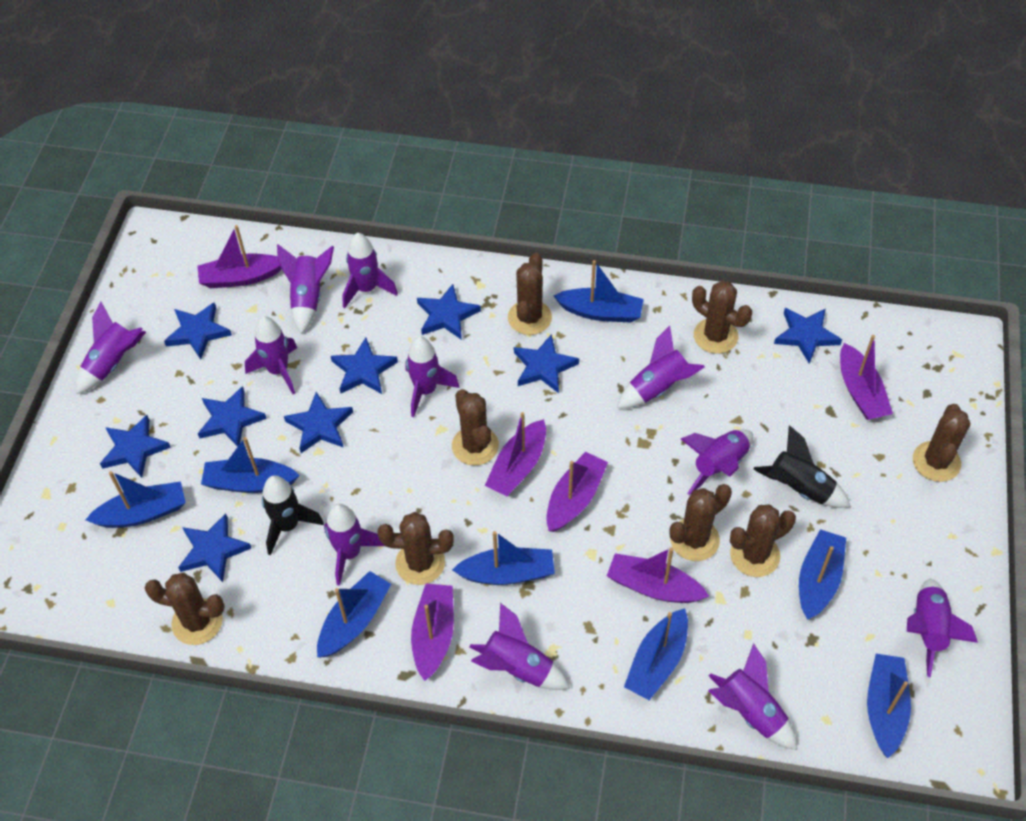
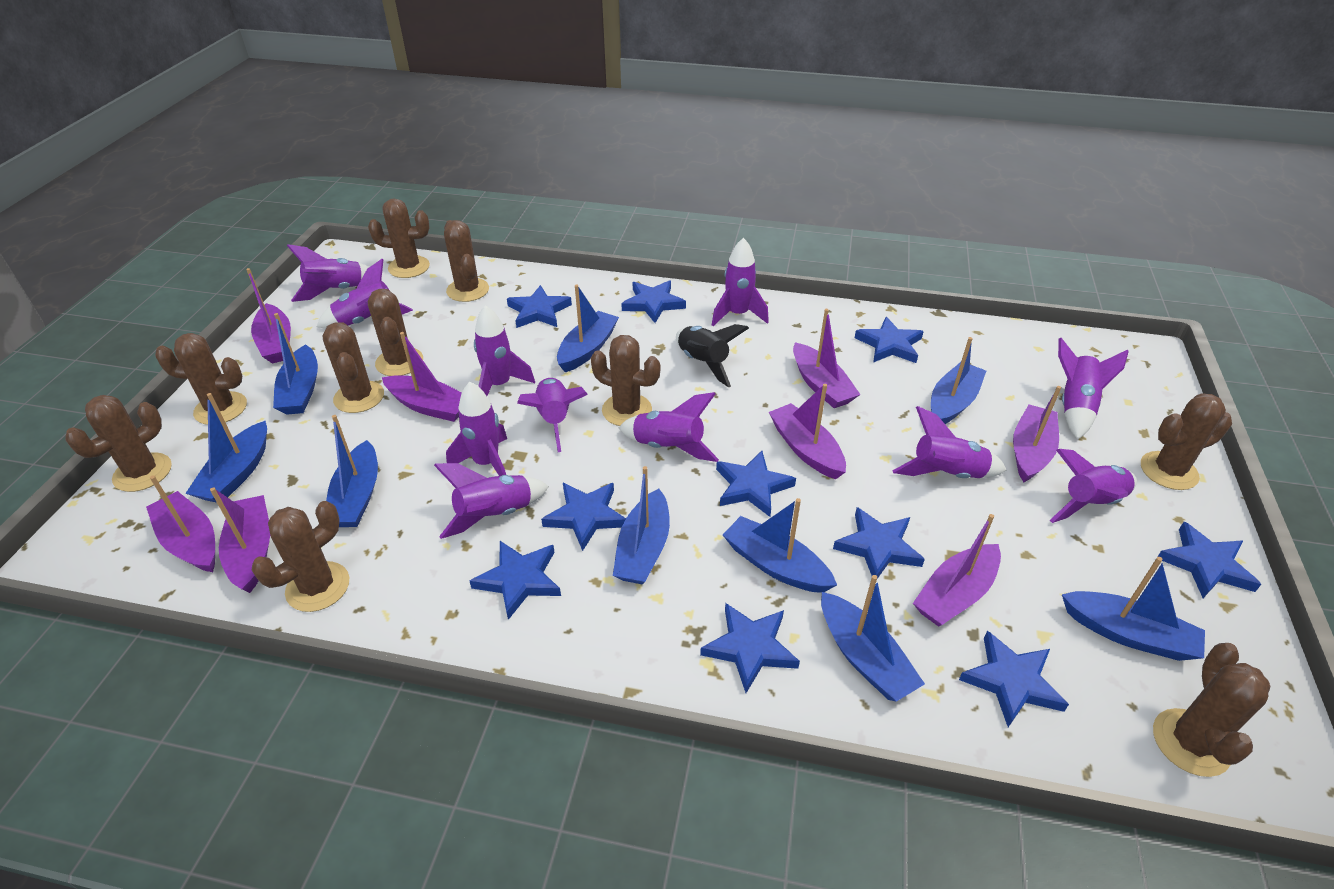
black rocket: [262,475,324,555] [753,425,851,508] = 2 -> [676,324,749,387] = 1
blue boat: [86,471,186,528] [201,437,300,493] [317,571,391,658] [452,531,555,585] [553,260,644,322] [624,608,688,700] [799,529,846,620] [867,654,911,758] = 8 -> [185,393,267,503] [273,313,318,415] [326,415,378,527] [557,285,619,372] [613,466,670,584] [723,498,837,593] [821,575,925,702] [931,337,986,424] [1062,557,1205,661] = 9
blue star: [100,415,171,478] [164,302,232,359] [178,513,251,582] [198,386,267,447] [284,392,353,453] [331,337,398,394] [417,284,481,340] [514,334,579,393] [774,308,842,364] = 9 -> [470,541,561,620] [507,285,572,328] [541,483,626,551] [621,280,686,323] [700,603,800,693] [716,451,796,517] [833,507,925,579] [855,317,924,363] [959,631,1069,727] [1158,522,1261,598] = 10
brown cactus: [145,572,225,645] [378,512,454,585] [452,389,499,465] [508,253,552,335] [670,484,732,561] [692,281,752,354] [730,504,796,577] [913,404,970,482] = 8 -> [65,395,172,492] [155,333,247,425] [252,501,349,612] [322,322,384,413] [368,199,430,278] [368,289,423,376] [444,220,489,302] [591,335,660,426] [1141,393,1232,490] [1153,643,1270,777] = 10
purple boat: [197,225,281,288] [411,584,454,681] [485,412,546,496] [546,451,608,532] [607,547,709,603] [840,335,893,420] = 6 -> [146,475,215,572] [210,487,270,593] [246,268,291,364] [382,332,462,422] [769,384,846,479] [793,309,861,408] [913,514,1001,627] [1013,386,1061,482] = 8

